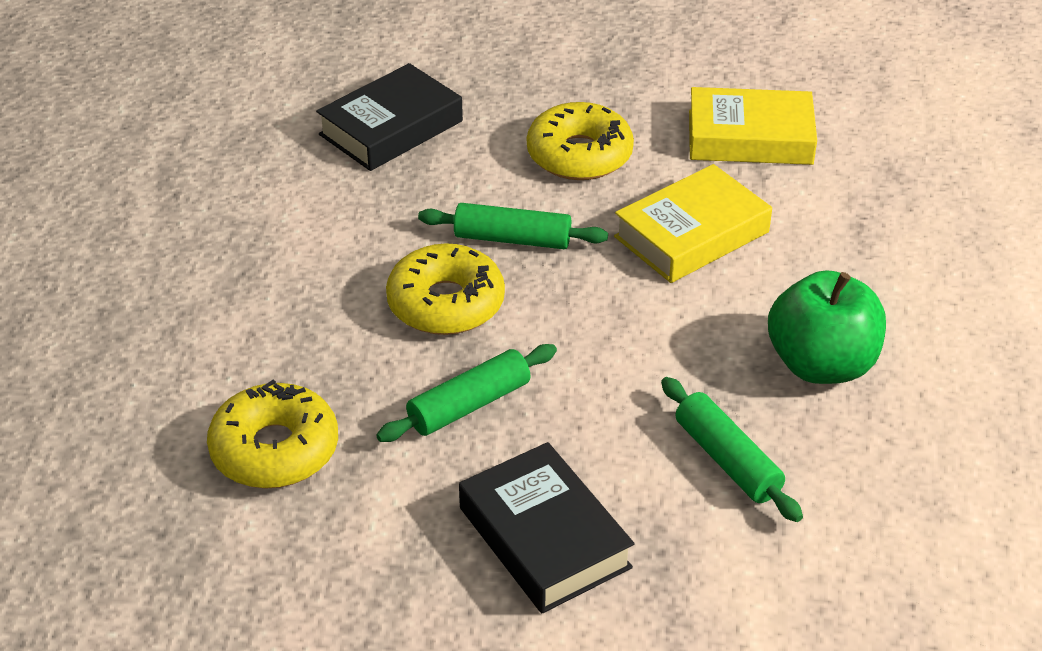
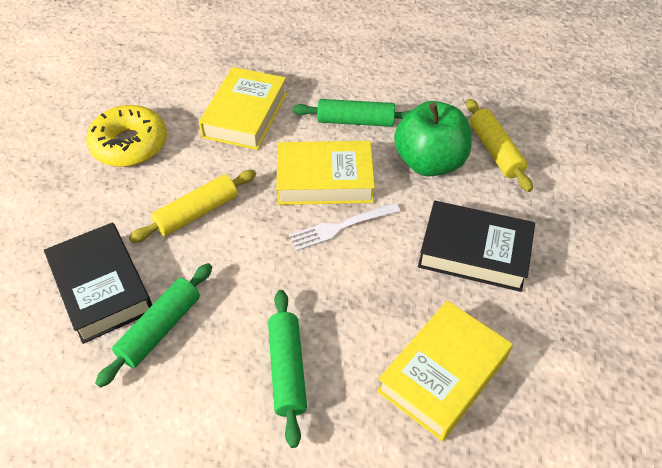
white fork: none = 0 -> [289,203,400,251] = 1
yellow book: [614,164,772,283] [689,87,817,165] = 2 -> [199,67,287,150] [276,141,375,205] [377,300,513,441] = 3
yellow donut: [207,380,338,488] [386,243,505,335] [527,102,634,180] = 3 -> [86,105,167,167] = 1
yellow rolling pin: none = 0 -> [129,170,256,243] [466,99,533,192] = 2

